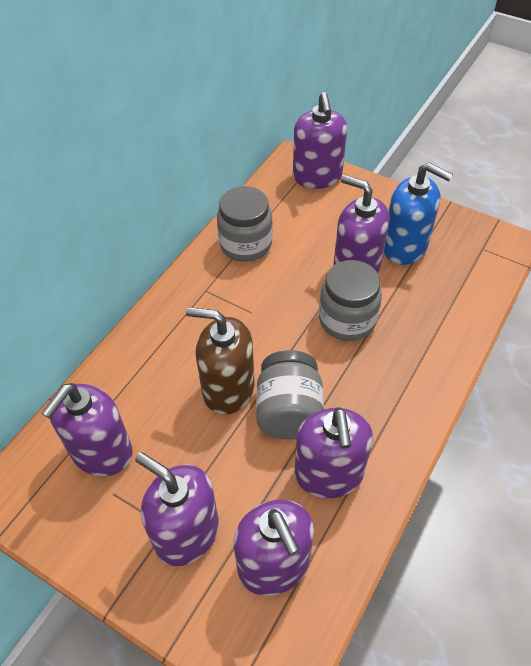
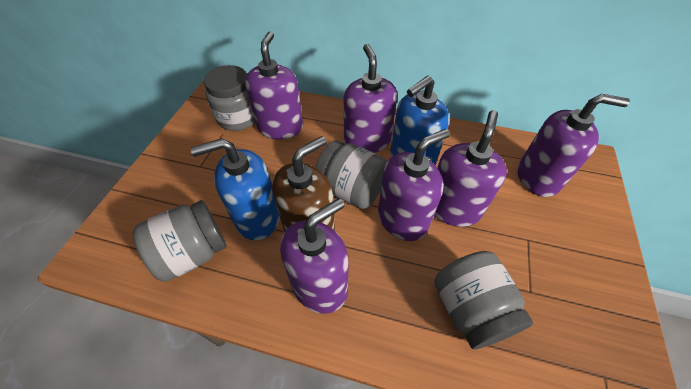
blue soap dispenser: [384,162,453,265] = 1 -> [190,138,280,241] [390,75,450,166] = 2
grey jar: [217,186,273,262] [256,350,324,440] [319,260,382,341] = 3 -> [133,200,226,282] [204,65,256,131] [315,140,387,209] [435,251,533,349] = 4

